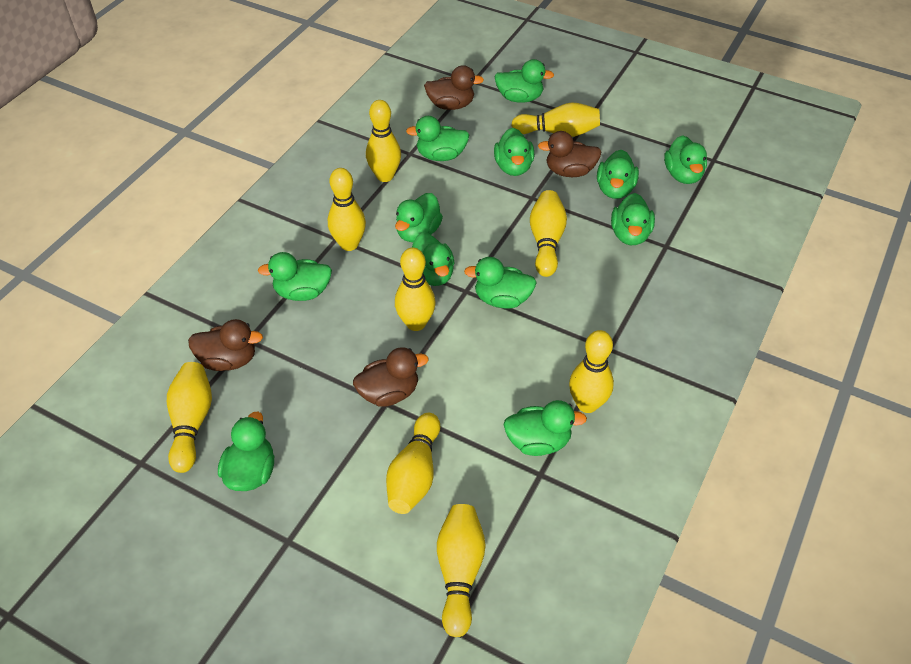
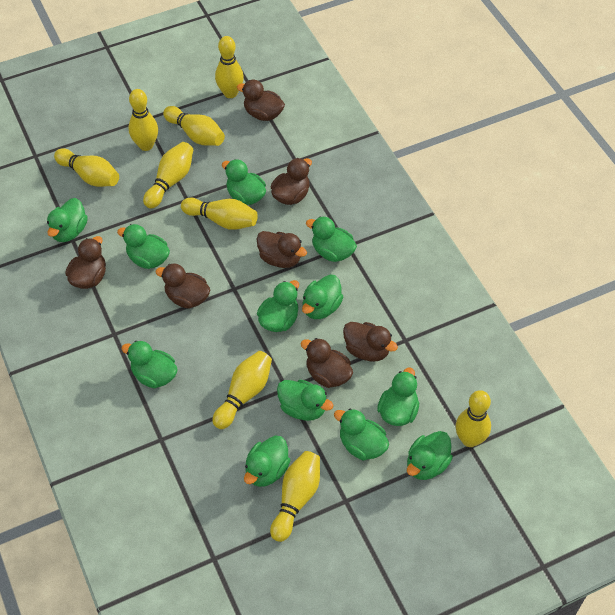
brown duck: [188,319,263,371] [353,347,428,407] [424,65,484,110] [538,131,601,177] = 4 -> [65,236,106,289] [155,264,210,308] [237,80,285,121] [257,231,307,268] [271,158,312,205] [301,338,353,388] [343,322,398,361] = 7

